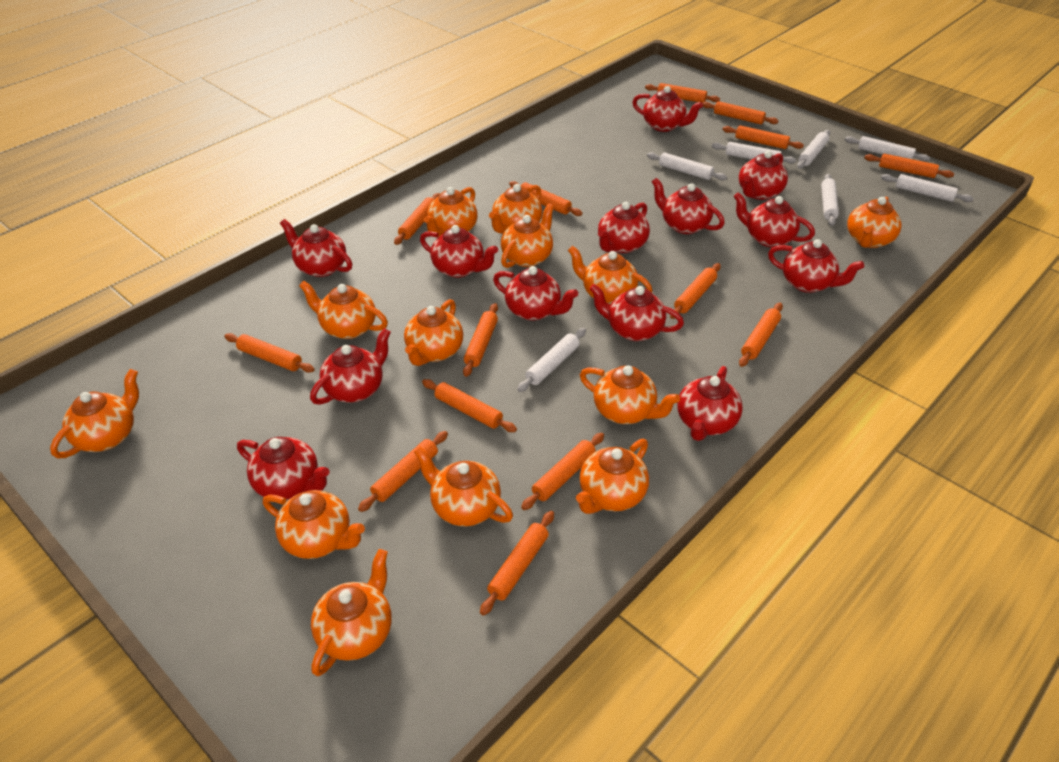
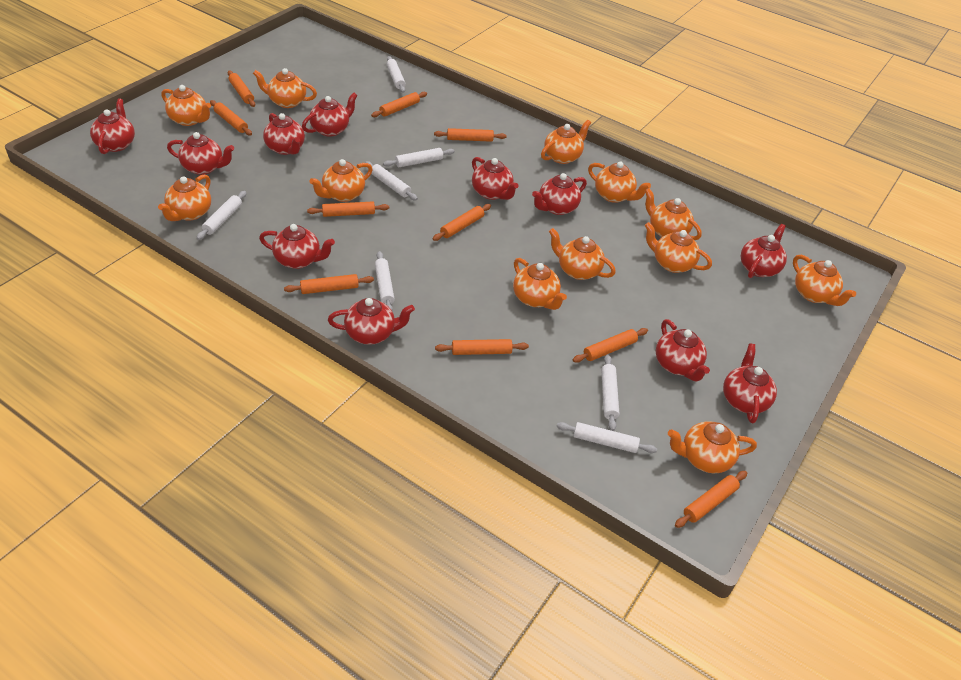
orange rolling pin: [224,333,315,373] [358,431,448,512] [394,193,440,245] [422,379,517,432] [463,303,498,377] [480,511,554,615] [509,181,582,216] [521,433,604,510] [645,83,720,103] [670,263,721,319] [703,101,779,124] [722,125,804,149] [739,303,783,367] [865,154,954,178] = 14 -> [210,100,252,135] [228,70,255,107] [284,274,374,294] [307,201,389,217] [371,92,427,117] [432,204,491,241] [434,128,507,142] [435,339,529,355] [573,328,648,363] [675,471,747,528] = 10
orange teapot: [50,369,139,458] [263,490,365,559] [299,281,388,339] [311,549,392,676] [404,299,463,366] [414,446,513,526] [424,187,477,238] [489,184,542,234] [501,203,554,268] [568,246,652,305] [576,439,649,514] [580,365,680,424] [847,197,902,248] = 13 -> [158,174,211,221] [161,85,211,126] [253,68,317,108] [309,159,373,202] [513,258,567,310] [541,120,591,164] [549,228,616,280] [588,161,651,203] [645,188,702,240] [645,222,712,273] [668,421,757,473] [793,255,856,306] = 12
red teapot: [237,437,330,500] [280,219,352,277] [310,328,391,405] [420,225,498,278] [493,266,578,321] [589,284,684,341] [598,202,650,253] [632,86,703,132] [652,178,725,234] [677,366,743,441] [734,192,815,247] [739,151,788,200] [768,239,864,293] = 13 -> [90,99,135,154] [167,132,234,175] [259,224,335,269] [263,113,305,155] [302,93,358,137] [328,298,415,345] [472,157,518,200] [532,173,587,215] [656,319,710,381] [723,344,777,424] [741,224,787,278] = 11

